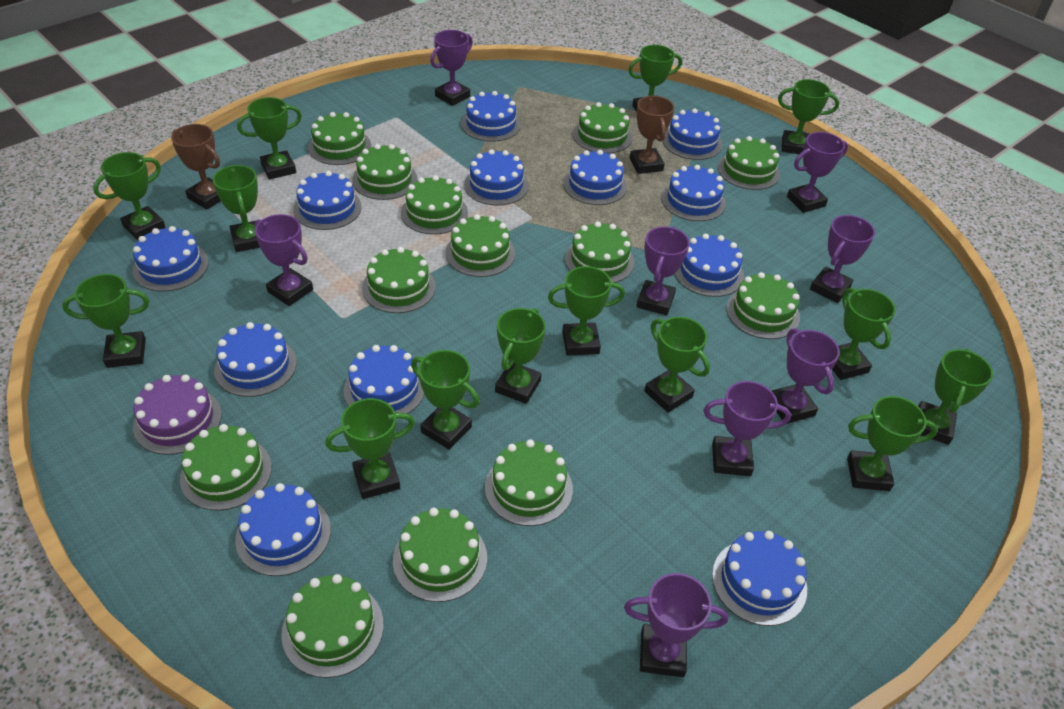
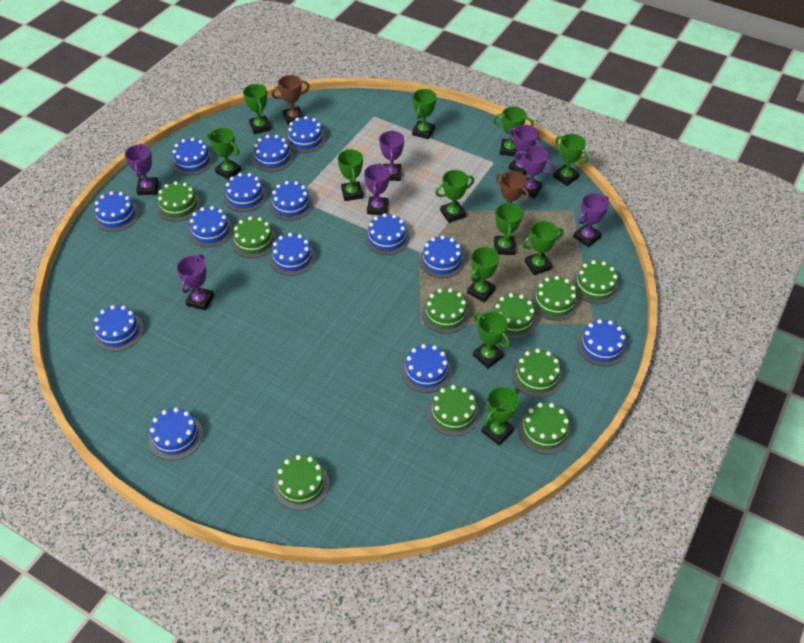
blue cake: [132,226,209,292] [214,322,297,397] [235,483,331,576] [293,171,362,230] [344,345,425,414] [461,91,521,142] [464,149,529,206] [563,150,627,205] [661,165,726,221] [663,108,723,160] [675,234,744,297] [712,531,807,626] = 12 -> [93,305,144,352] [94,191,139,232] [149,407,203,460] [171,138,213,176] [188,206,233,247] [224,173,267,212] [252,135,293,172] [269,181,313,221] [269,233,315,276] [285,116,326,153] [365,213,410,255] [401,344,452,393] [419,235,465,278] [577,319,627,367] = 14
green cake: [180,424,272,511] [281,574,384,678] [308,112,371,165] [352,144,418,200] [362,247,436,313] [393,508,487,602] [401,175,468,235] [445,214,515,277] [485,439,573,526] [565,221,635,283] [573,102,632,153] [718,136,780,190] [726,272,800,339] = 13 -> [157,181,201,222] [231,216,277,258] [273,455,329,510] [422,288,470,334] [427,385,480,436] [491,293,537,339] [512,348,563,398] [518,403,571,454] [531,276,579,321] [572,260,619,304] = 10
green trophy: [62,274,149,368] [93,152,165,240] [213,165,260,252] [237,97,302,179] [325,398,415,499] [411,350,480,450] [495,308,546,404] [548,266,625,356] [628,45,682,112] [644,317,710,413] [778,79,839,154] [832,288,896,380] [847,396,938,491] [918,349,993,445] = 14 -> [207,128,241,180] [243,84,271,134] [338,149,363,201] [412,89,437,139] [435,170,474,223] [467,247,499,302] [473,311,510,368] [481,387,519,445] [493,107,534,157] [494,202,523,255] [523,221,564,275] [553,134,588,186] = 12
purple cake: [133,375,222,455] = 1 -> none = 0
purple trophy: [254,214,313,306] [430,30,473,106] [624,573,728,677] [637,226,690,315] [703,381,791,476] [772,328,840,424] [787,132,848,213] [810,215,875,303] = 8 -> [125,144,159,195] [177,254,214,310] [364,163,390,215] [379,130,404,181] [509,125,542,176] [514,146,555,198] [573,193,609,247] = 7

